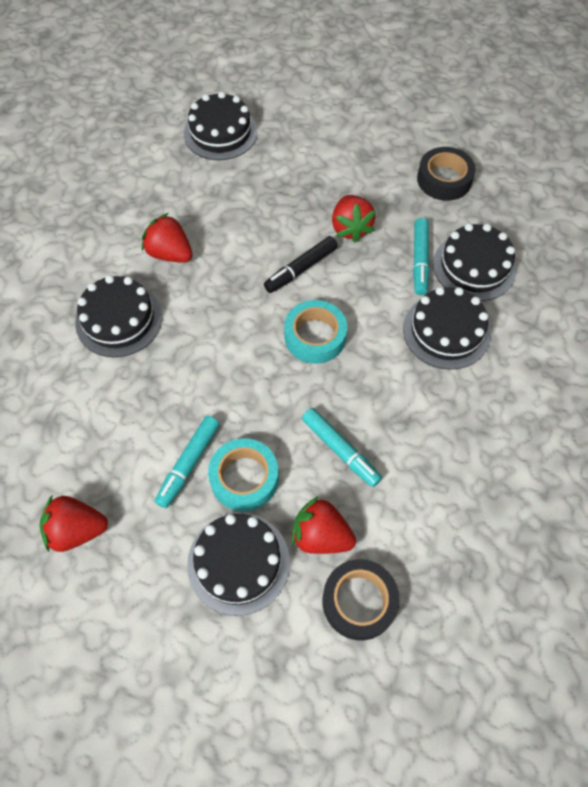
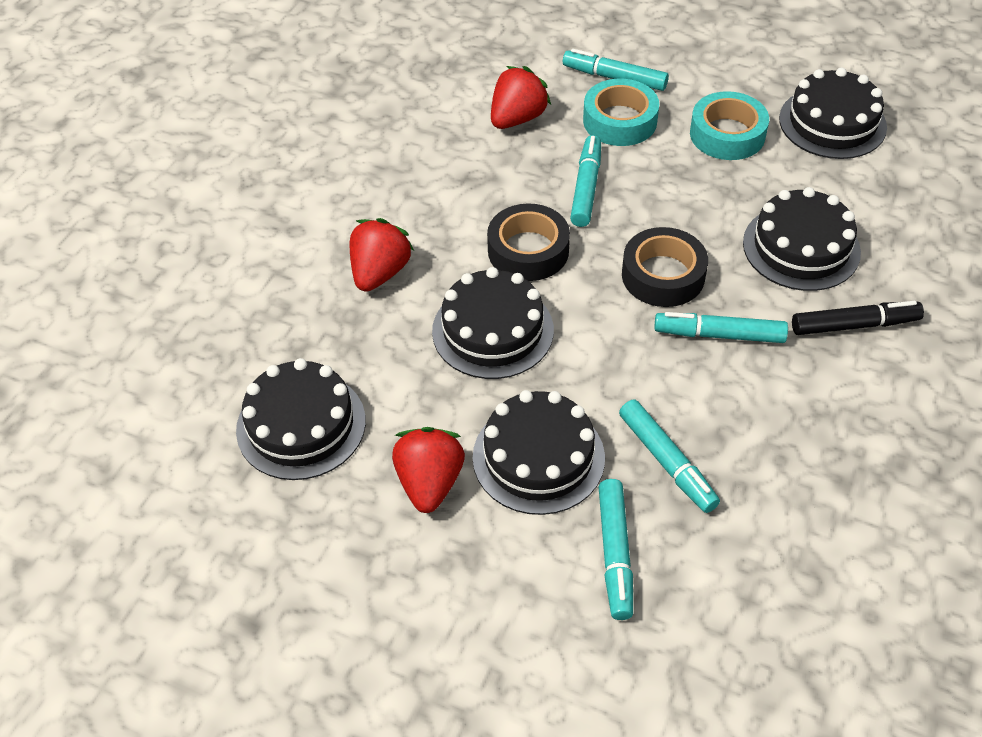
red strawberry: [39,496,108,552] [142,213,193,263] [292,496,356,554] [332,195,376,243] = 4 -> [350,218,414,292] [392,427,465,513] [491,66,551,129] = 3
turquoise marker: [155,416,220,508] [302,408,382,487] [413,218,430,295] = 3 -> [563,49,669,91] [570,135,601,227] [599,479,633,620] [619,400,720,513] [654,312,788,343] = 5

